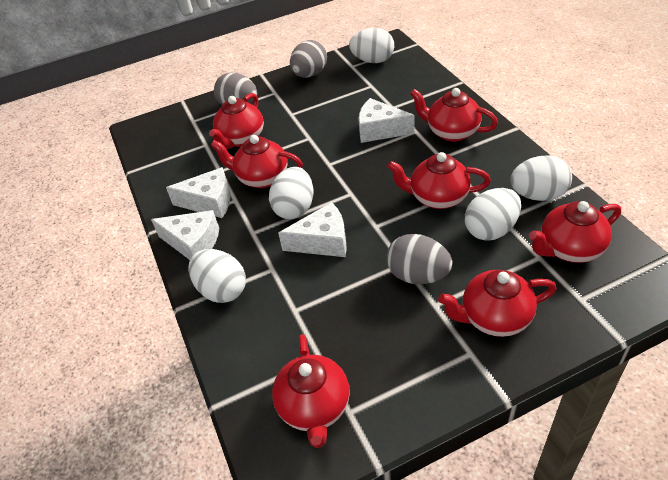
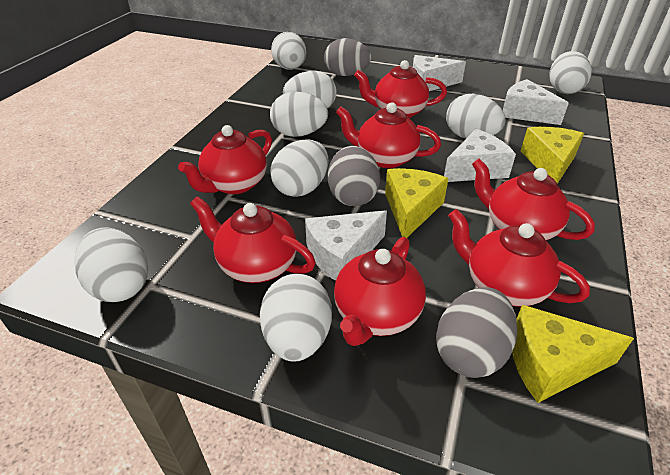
white egg: [189,249,246,303] [269,167,314,219] [349,28,394,63] [465,188,521,241] [510,155,572,201] = 5 -> [74,227,148,302] [260,274,332,362] [270,92,328,137] [270,140,328,197] [271,32,306,70] [283,71,337,108] [446,94,505,138] [550,51,592,94] = 8
yellow cheese: none = 0 -> [385,168,449,238] [512,305,634,403] [521,127,584,184] = 3

